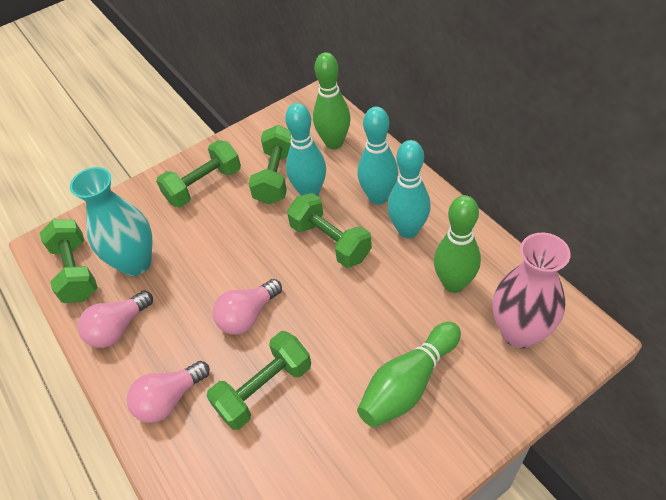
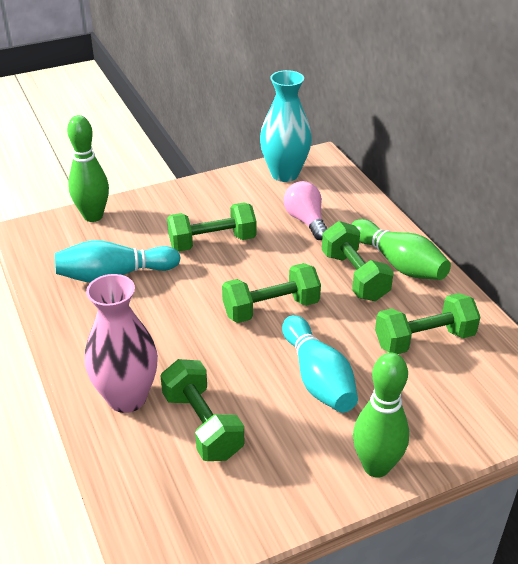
pink light bulb: [78,290,153,348] [127,361,210,423] [213,279,282,335] = 3 -> [284,181,327,240] = 1
turquoise bowling pin: [285,103,326,196] [357,107,398,205] [387,140,431,238] = 3 -> [55,240,181,283] [282,315,358,413] = 2

